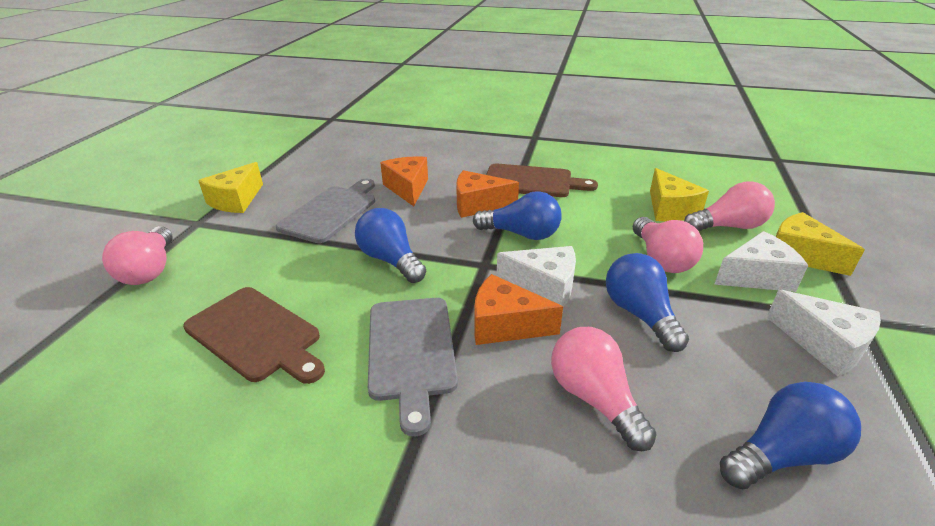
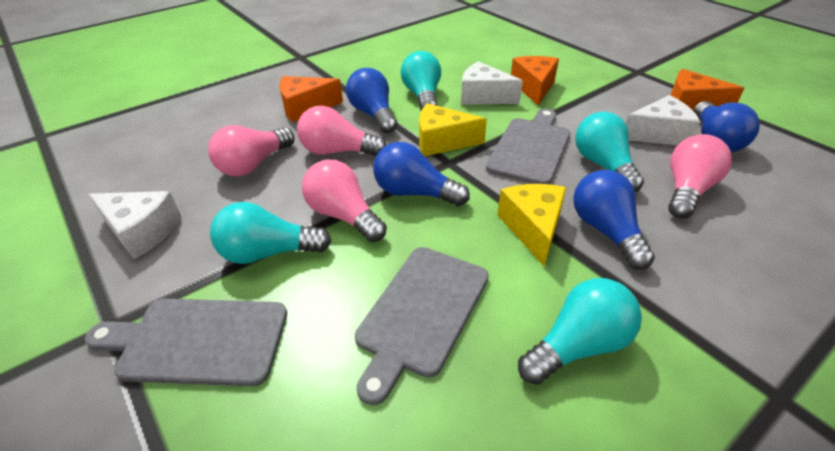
brown cutting board: [183,287,325,384] [486,164,598,197] = 2 -> none = 0
grey cutting board: [276,179,375,243] [368,298,458,436] = 2 -> [85,299,287,386] [355,247,489,405] [486,108,570,184] = 3
turquoise light bulb: none = 0 -> [210,202,331,264] [401,51,441,111] [518,278,642,385] [575,111,644,192] = 4
yellow cheese: [198,162,263,213] [650,168,709,221] [776,212,865,276] = 3 -> [419,103,487,156] [497,184,567,267] = 2

